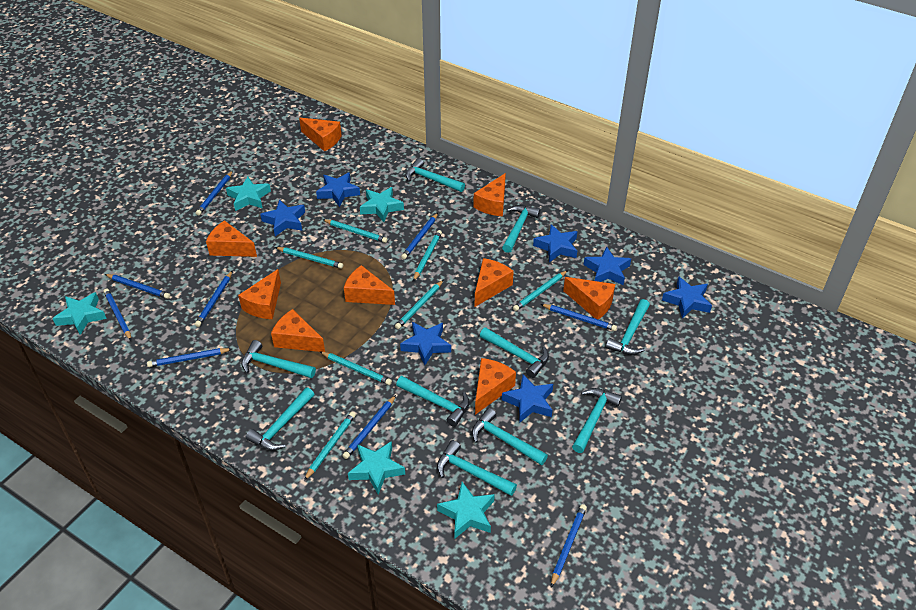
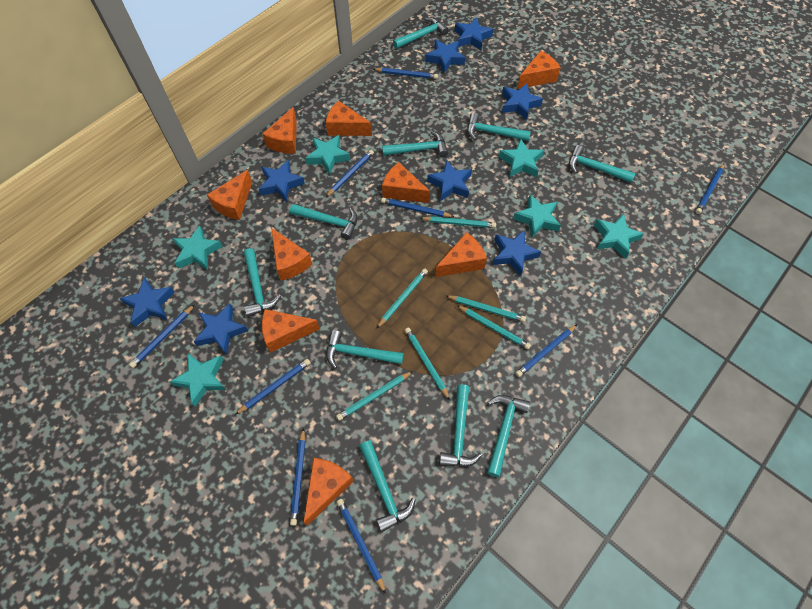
blue star: [260,200,305,236] [316,172,360,207] [400,322,451,365] [502,374,553,423] [533,224,577,262] [583,247,631,285] [662,276,712,318] = 7 -> [119,278,175,327] [193,304,248,355] [259,160,305,202] [425,39,465,73] [427,160,472,201] [455,17,493,50] [493,230,541,276] [502,83,543,120] = 8
turquoise pencil: [275,247,343,269] [304,412,356,481] [319,351,392,385] [322,219,388,243] [395,280,443,329] [413,230,442,281] [513,270,568,311] = 7 -> [336,371,413,421] [376,268,428,329] [405,328,450,400] [420,216,496,228] [445,295,526,322] [457,305,531,350] = 6
turquoise star: [52,292,107,335] [226,176,271,211] [348,441,405,495] [360,187,404,222] [437,482,495,538] = 5 -> [170,353,226,406] [172,225,223,270] [305,135,350,175] [499,138,544,177] [513,195,561,238] [594,214,644,259] = 6

